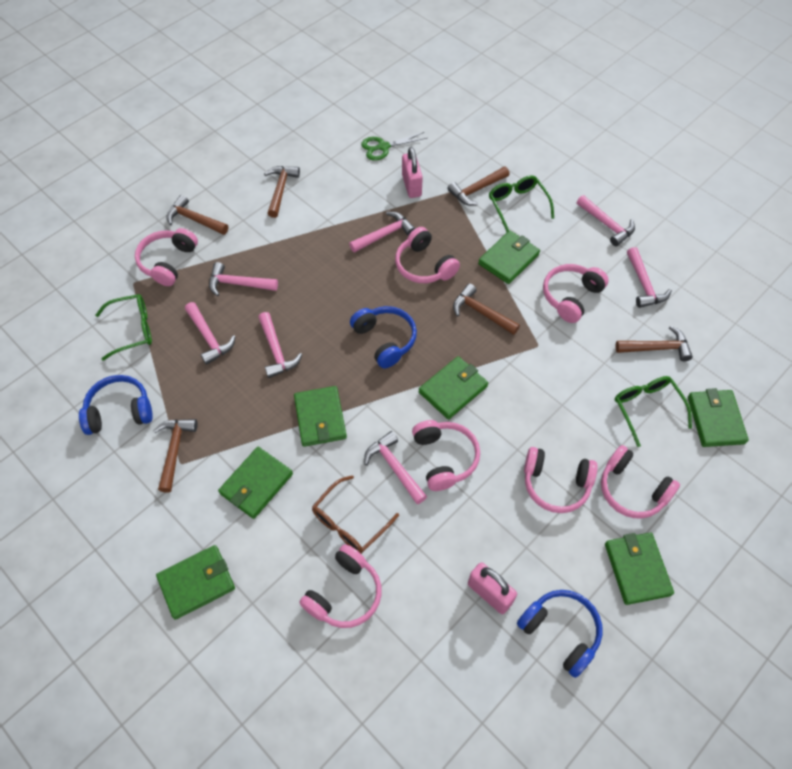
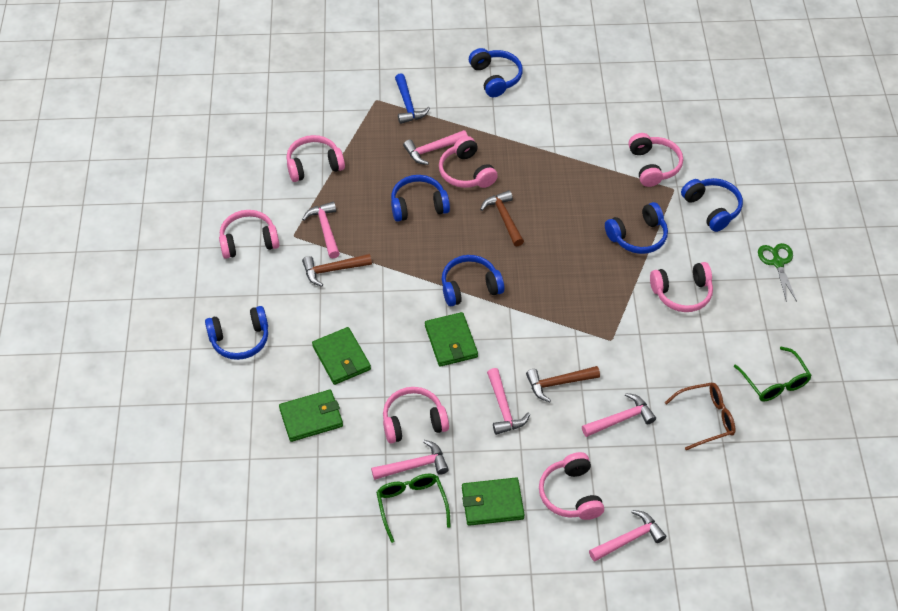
blue hammer: none = 0 -> [395,73,430,124] = 1
blue headphones: [79,375,153,435] [350,306,417,368] [517,590,602,678] = 3 -> [205,306,268,360] [391,175,450,222] [442,255,504,306] [469,48,523,97] [605,202,668,254] [681,178,743,232] = 6
brown hammer: [153,419,197,493] [166,195,228,235] [264,166,300,218] [447,167,510,206] [453,283,520,335] [616,326,693,361] = 6 -> [302,254,372,286] [480,190,524,246] [526,366,600,402] = 3
green glasses: [95,294,152,361] [489,175,554,232] [615,376,692,447] = 3 -> [376,474,451,543] [734,346,812,402] = 2
green wallet: [156,545,235,620] [218,447,293,519] [294,386,347,447] [419,356,488,419] [478,231,540,284] [605,532,674,605] [688,388,749,447] = 7 -> [279,390,343,442] [312,327,371,385] [425,312,478,367] [462,478,525,526] = 4
pink hammer: [185,302,236,365] [209,262,278,296] [258,312,302,378] [349,212,416,253] [364,431,427,504] [577,195,635,246] [627,247,672,308] = 7 -> [302,201,340,258] [371,440,449,480] [403,130,468,165] [487,368,530,435] [582,393,656,437] [589,510,666,562] = 6
pink padlock: [402,147,423,198] [468,562,517,614] = 2 -> none = 0

